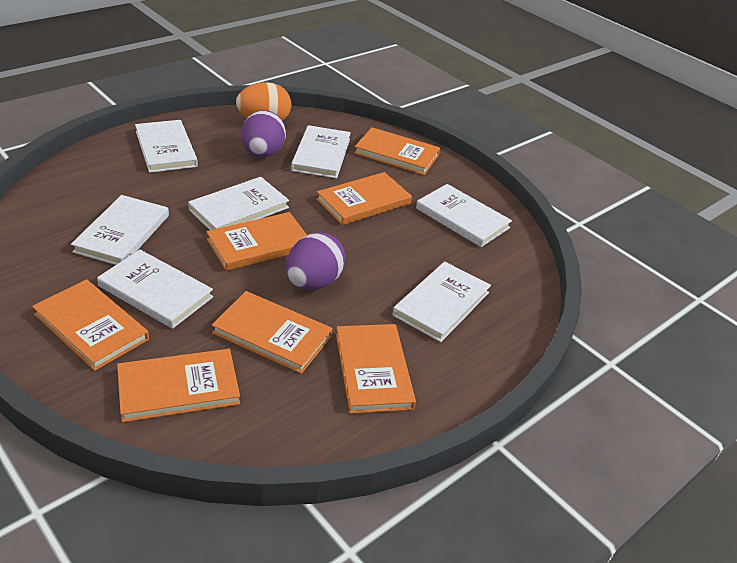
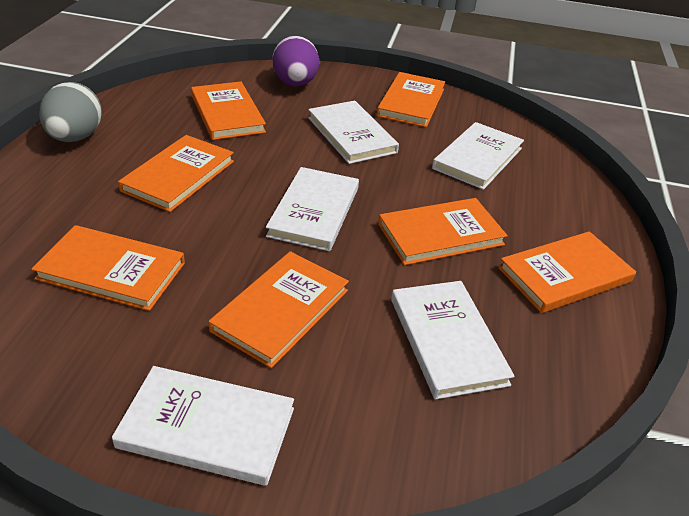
grey egg: none = 0 -> [39,82,102,142] = 1
orange egg: [236,82,291,121] = 1 -> none = 0
purple egg: [241,110,286,158] [286,233,345,290] = 2 -> [273,36,319,86] = 1
white book: [71,195,169,265] [97,250,213,329] [135,120,198,173] [188,177,289,230] [291,125,351,178] [393,262,491,342] [416,184,512,247] = 7 -> [112,366,294,486] [266,167,359,251] [308,101,399,164] [391,281,515,400] [432,122,524,190] = 5

